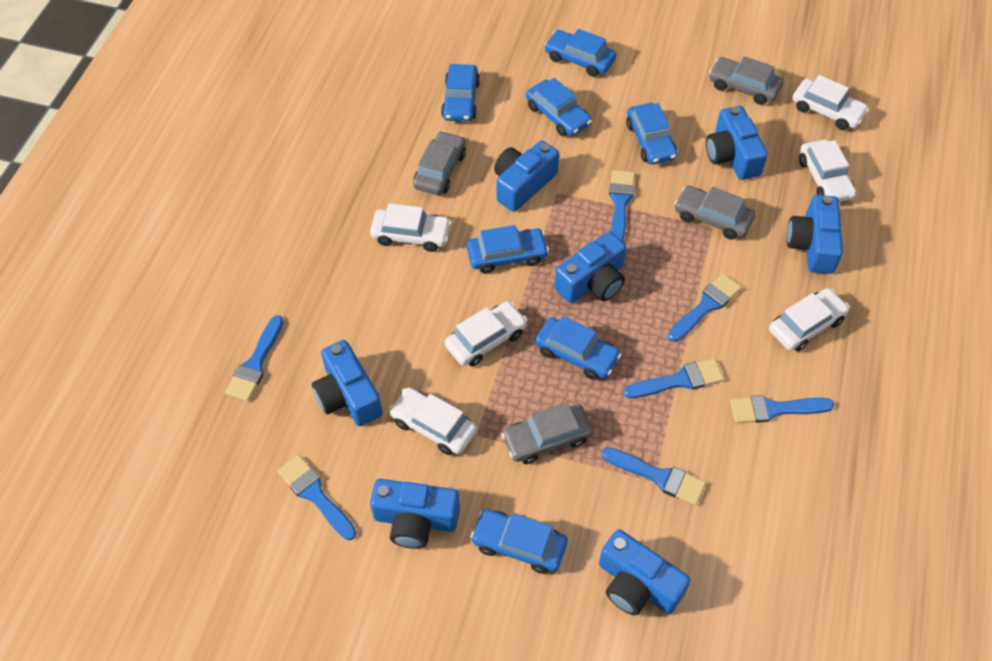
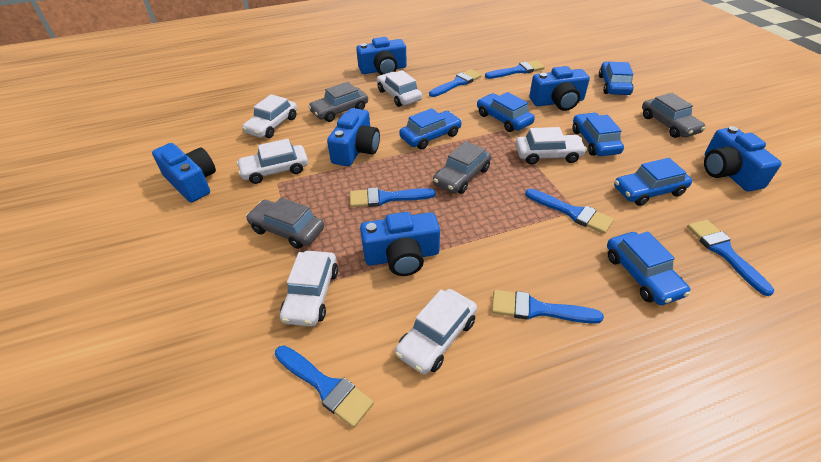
blue camera: [312,340,383,426] [370,479,460,549] [494,140,559,212] [554,231,626,303] [599,529,691,616] [706,106,768,180] [786,195,843,274] = 7 -> [152,143,216,202] [327,108,380,166] [356,37,407,75] [360,212,440,276] [529,66,590,111] [704,126,782,191] = 6
blue car: [441,64,480,122] [467,225,549,274] [471,509,568,574] [526,78,592,137] [535,316,621,380] [544,29,616,77] [626,103,678,165] = 7 -> [399,108,462,149] [477,92,535,132] [573,113,624,156] [599,62,634,95] [607,232,691,305] [614,158,692,206] = 6

